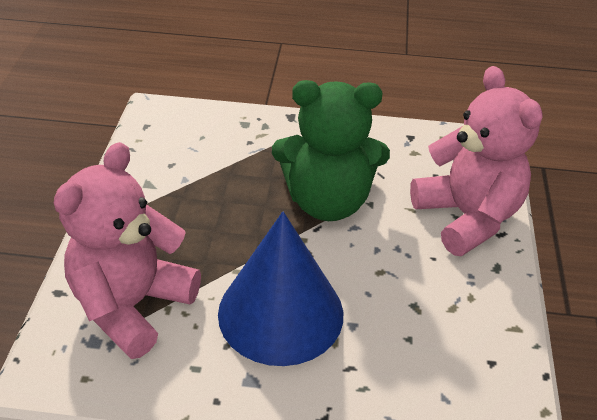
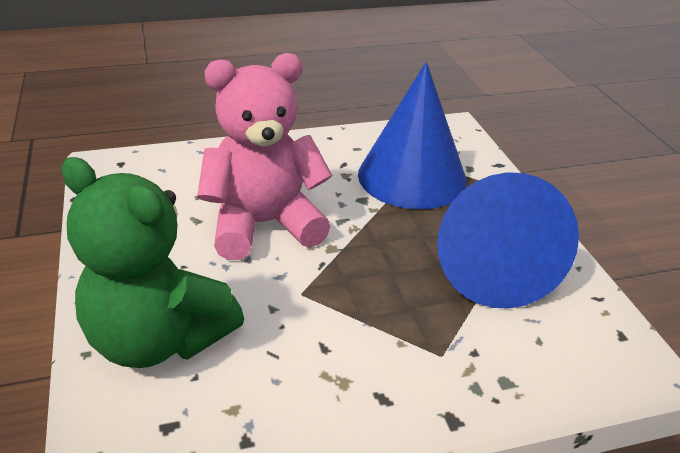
blue cone: [218,212,343,366] = 1 -> [358,62,467,209] [437,172,579,309] = 2
pink teddy bear: [54,142,201,359] [410,66,543,256] = 2 -> [197,53,333,260] = 1

